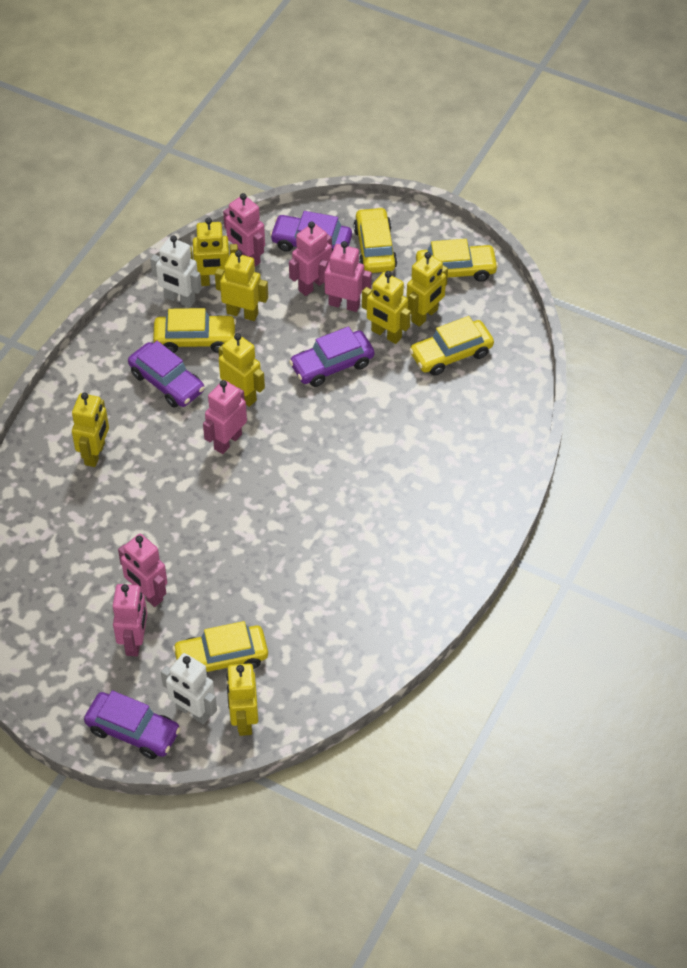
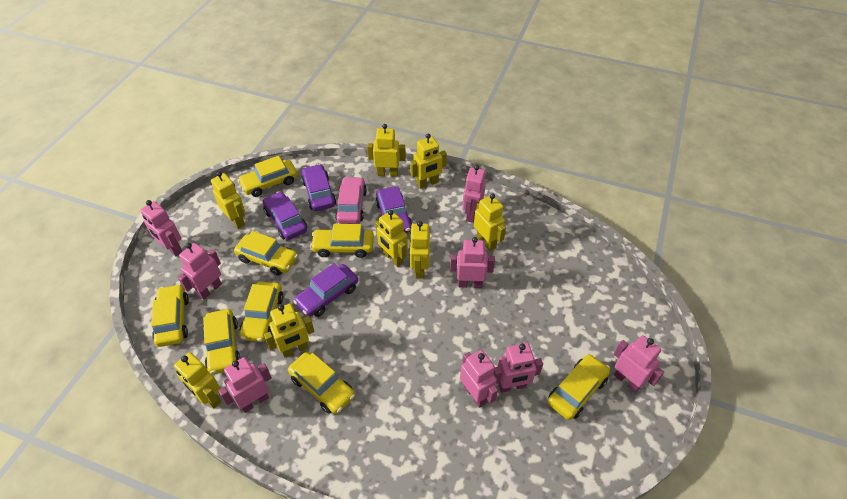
pink car: none = 0 -> [335,177,367,224] = 1
pink robot: [113,584,147,656] [118,534,167,607] [203,380,247,454] [223,193,265,266] [289,222,332,296] [318,241,372,312] = 6 -> [140,200,183,256] [178,243,222,300] [218,357,272,413] [450,237,495,288] [460,350,498,408] [462,165,486,223] [493,343,543,393] [614,335,664,393] = 8
white robot: [150,235,202,308] [161,653,217,724] = 2 -> none = 0
yellow car: [153,308,237,353] [172,621,268,672] [353,207,397,273] [409,316,494,376] [416,239,498,282] = 5 -> [151,284,189,347] [203,309,241,374] [234,231,298,276] [238,156,298,197] [239,281,283,342] [288,352,355,414] [310,224,374,258] [548,354,610,420] = 8
yellow robot: [72,393,109,467] [190,217,238,286] [215,250,268,321] [218,333,265,407] [226,663,258,736] [362,271,411,344] [407,252,448,327] = 7 -> [174,352,221,409] [211,171,245,229] [264,304,314,358] [367,124,406,177] [375,210,408,267] [409,221,430,279] [410,134,447,189] [474,194,506,251] = 8

